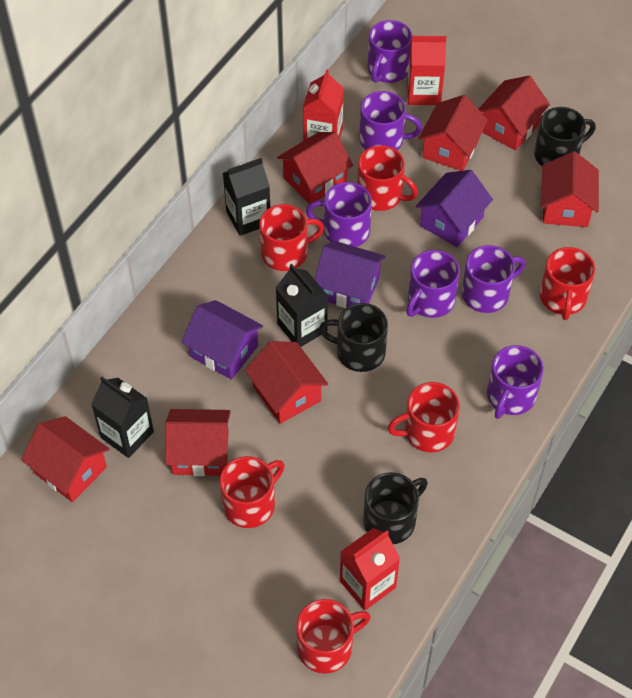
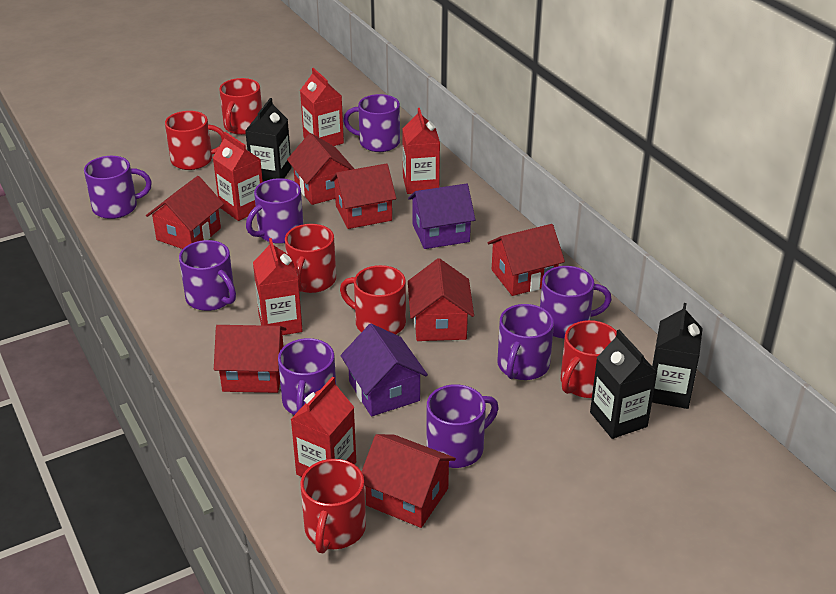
black mug: [319,303,388,372] [363,472,428,544] [534,107,596,166] = 3 -> none = 0
purple house: [181,300,263,380] [315,241,386,308] [415,170,493,247] = 3 -> [340,324,428,417] [408,183,475,249] = 2
purple mug: [306,182,372,247] [359,91,422,150] [368,20,412,83] [406,250,460,318] [462,245,525,313] [487,345,544,419] = 6 -> [84,156,152,219] [179,240,236,311] [246,178,303,244] [278,338,336,415] [343,94,400,152] [426,384,499,468] [497,304,554,380] [540,266,612,339] = 8
red carton: [303,69,344,141] [340,528,400,610] [407,36,446,105] = 3 -> [213,132,263,221] [253,238,303,335] [290,377,356,477] [300,68,344,146] [402,108,440,194] = 5

